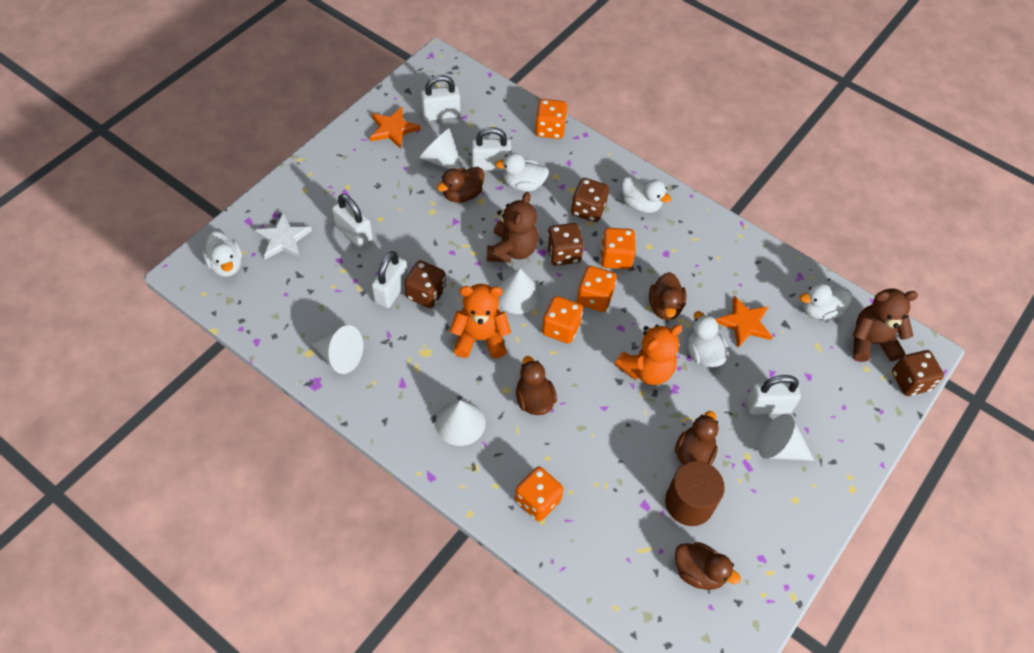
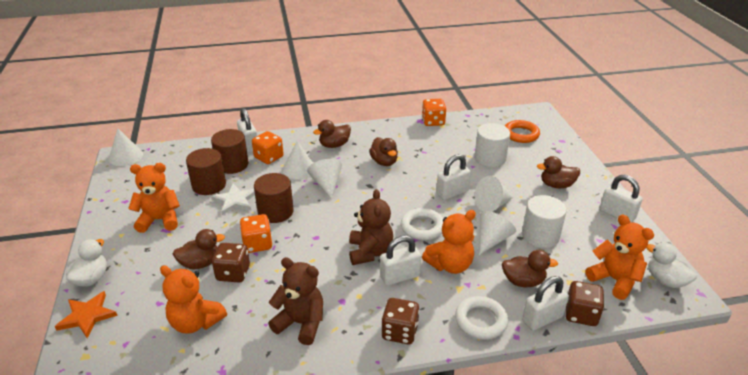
brown cylinder: [665,461,725,526] = 1 -> [186,148,226,195] [211,129,248,174] [254,173,293,223] = 3
brown dice: [404,261,446,308] [546,223,584,266] [571,178,609,222] [892,350,944,396] = 4 -> [212,243,250,282] [382,298,420,344] [566,281,604,326] = 3
orange dice: [515,467,564,521] [535,99,567,139] [542,296,583,344] [577,266,617,312] [601,228,636,269] = 5 -> [240,214,273,253] [252,131,284,164] [422,99,446,126] = 3
orange ring: none = 0 -> [505,120,540,143] = 1
orange star: [370,107,421,149] [715,296,772,347] = 2 -> [55,291,118,338] = 1
orange teddy bear: [450,284,511,358] [615,325,682,385] = 2 -> [128,163,180,233] [160,265,227,334] [422,210,476,274] [586,214,654,300] = 4
white cylinder: none = 0 -> [474,123,510,167] [522,195,567,248] = 2
white duck: [202,231,242,277] [495,153,549,192] [622,176,671,213] [688,311,729,367] [800,283,853,320] = 5 -> [66,239,107,286] [646,243,697,288] = 2
white ring: none = 0 -> [401,208,443,240] [455,296,508,340] = 2

